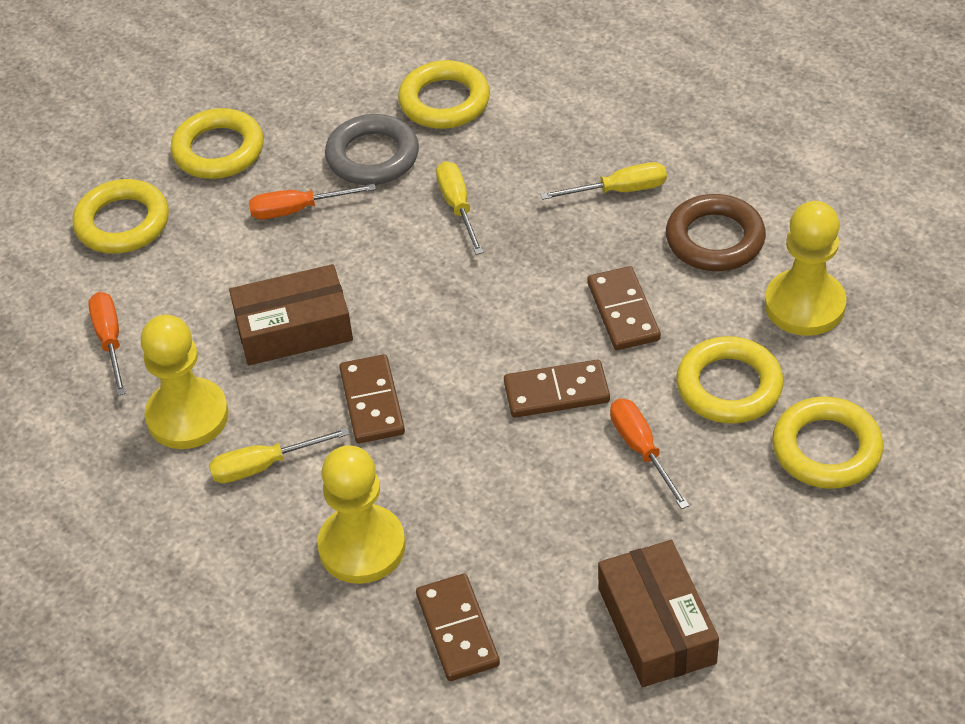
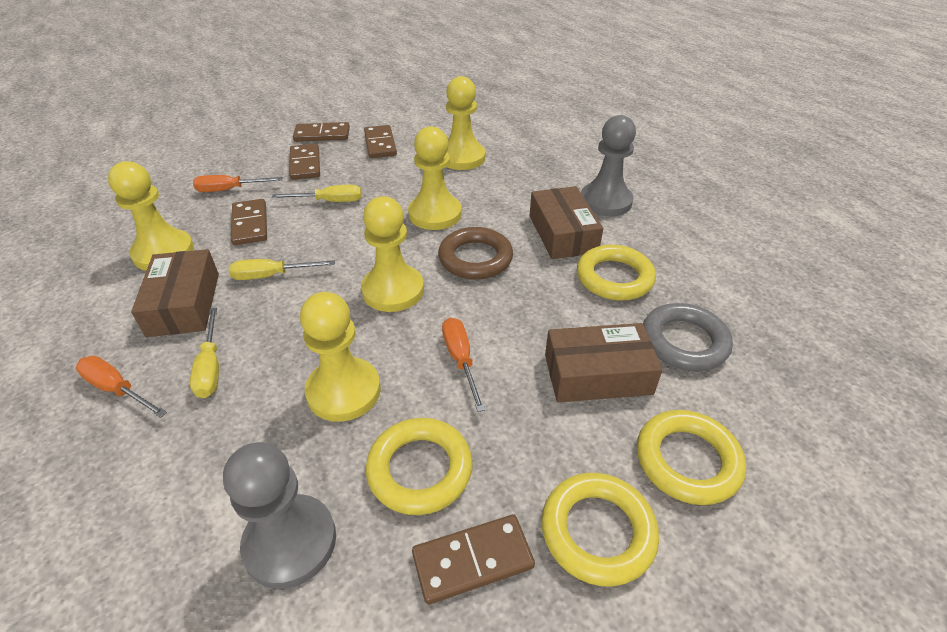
brown box: [229,264,353,365] [598,540,719,687] = 2 -> [131,249,219,337] [530,186,603,259] [545,323,663,402] = 3
brown domino: [339,354,405,443] [416,574,500,681] [504,360,610,418] [587,266,661,350] = 4 -> [231,199,267,245] [289,144,320,180] [293,122,350,142] [364,125,397,158] [412,514,535,605] = 5
grey pawn: none = 0 -> [223,442,336,589] [581,115,636,217] = 2
yellow pawn: [141,315,229,449] [317,445,406,584] [765,201,846,336] = 3 -> [108,161,194,271] [300,292,381,422] [361,196,424,312] [408,126,461,230] [446,76,485,170] = 5
yellow ring: [73,179,169,254] [171,108,264,179] [398,60,490,129] [676,336,784,424] [772,397,884,489] = 5 -> [366,418,473,515] [541,473,659,586] [577,245,656,301] [637,410,746,505] = 4

